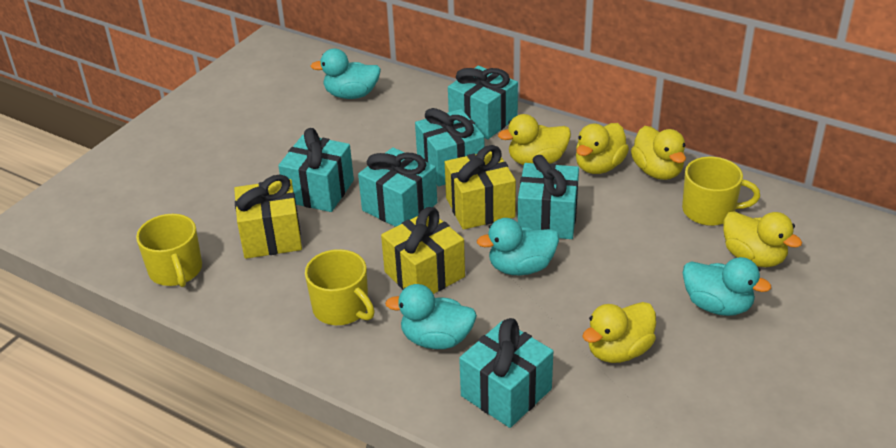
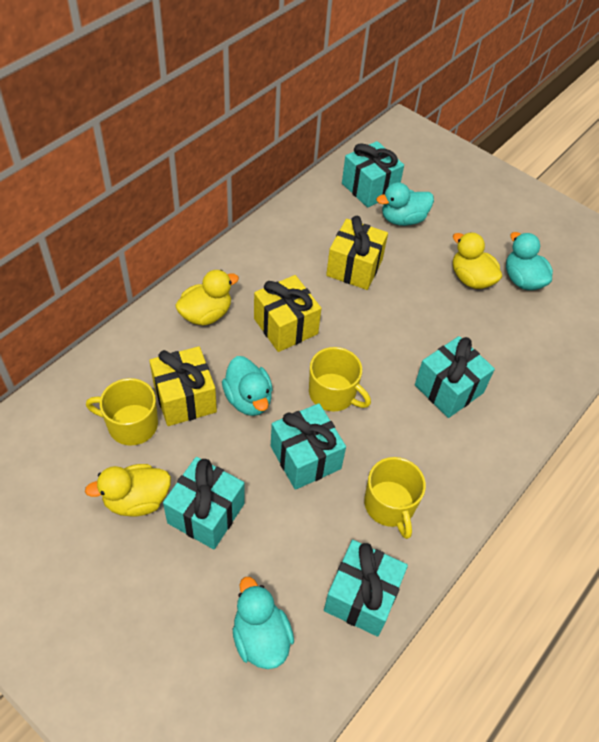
turquoise gift: [278,128,354,212] [358,147,437,227] [415,108,484,187] [448,66,518,139] [459,318,553,428] [518,155,579,239] = 6 -> [163,457,245,549] [271,403,346,490] [324,540,408,637] [342,141,404,208] [415,336,495,418] = 5
yellow duck: [498,114,571,165] [576,123,629,174] [582,302,656,363] [631,126,686,180] [724,211,802,267] = 5 -> [85,464,171,516] [175,270,239,325] [453,232,502,289] = 3

